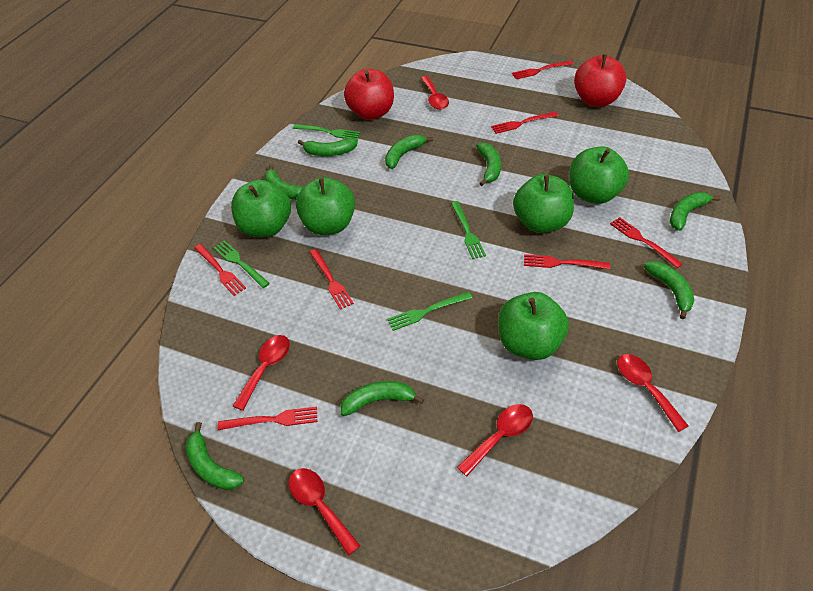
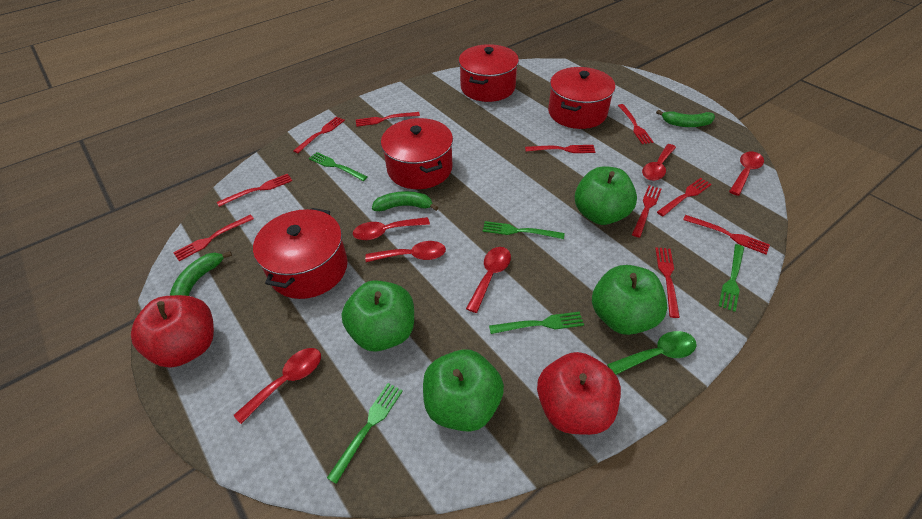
green apple: [231,180,291,237] [296,177,355,235] [498,292,569,360] [513,174,574,233] [569,146,629,204] = 5 -> [342,280,414,351] [423,349,504,432] [575,166,637,225] [592,265,668,335] = 4
green banana: [185,422,244,490] [264,164,303,200] [298,138,358,156] [340,381,424,416] [385,135,433,169] [476,142,501,186] [644,261,695,319] [670,192,720,231] = 8 -> [170,251,232,296] [372,191,438,211] [656,110,715,127] = 3
green fork: [213,240,270,288] [293,124,360,139] [387,292,472,331] [451,201,486,259] = 4 -> [309,152,367,181] [327,383,403,484] [483,221,565,239] [489,312,584,334] [719,244,744,312] = 5
green spoon: none = 0 -> [607,331,696,375] = 1
red fork: [194,244,246,296] [218,407,317,430] [309,249,354,310] [491,112,559,134] [512,60,574,79] [524,254,610,269] [610,217,683,268] = 7 -> [173,215,254,261] [217,174,292,207] [293,117,345,153] [356,112,420,127] [525,145,595,153] [618,104,653,144] [632,185,662,238] [655,247,680,318] [657,178,712,216] [683,215,770,254] = 10
red pot: none = 0 -> [253,208,348,299] [381,118,453,189] [459,44,519,102] [548,67,615,129] = 4
red spoon: [233,335,290,411] [289,468,360,556] [421,76,449,110] [457,404,533,476] [617,354,689,432] = 5 -> [233,348,321,424] [353,217,430,240] [365,241,446,262] [466,247,511,313] [642,144,676,181] [729,152,764,196] = 6

